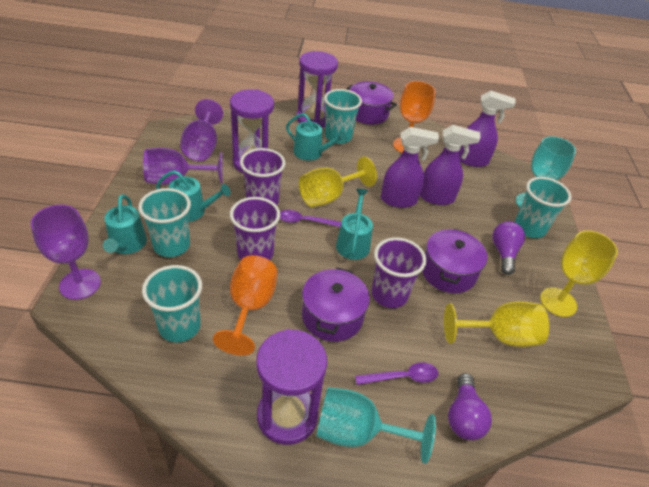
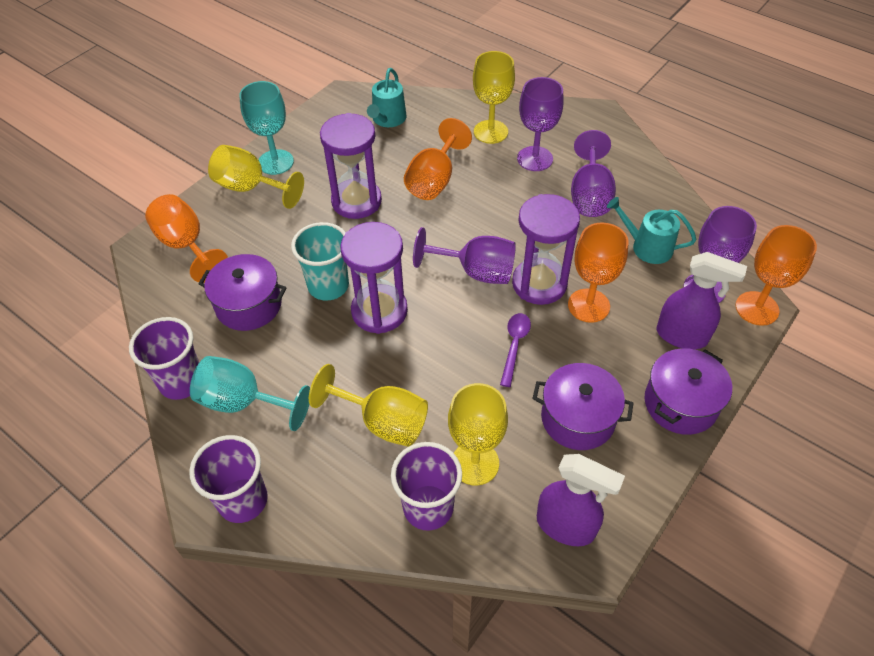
orange goblet: [213,255,277,356] [393,81,435,153] = 2 -> [145,194,228,283] [404,118,472,200] [568,222,628,323] [735,225,817,326] = 4
purple goblet: [31,205,101,300] [143,148,223,185] [180,99,223,161] = 3 -> [413,227,516,284] [517,77,564,171] [571,130,616,217] [683,206,757,303] = 4
purple light bulb: [448,373,492,440] [492,221,525,275] = 2 -> none = 0
purple spoon: [280,210,341,227] [355,362,438,385] = 2 -> [500,313,531,387] = 1
purple spray bottle: [381,127,439,208] [420,125,481,205] [459,91,516,167] = 3 -> [537,454,625,546] [657,252,747,349] = 2
turquoise cup: [138,188,191,257] [142,265,202,342] [324,89,362,144] [515,177,572,238] = 4 -> [291,222,349,301] = 1
turquoise watering can: [103,194,147,254] [156,170,230,222] [286,113,347,161] [336,189,373,260] = 4 -> [367,68,407,127] [607,197,697,264] = 2
yellow goblet: [299,157,377,207] [444,301,549,347] [540,230,618,317] = 3 -> [208,145,304,209] [309,364,428,447] [448,383,508,486] [473,51,515,144] = 4

